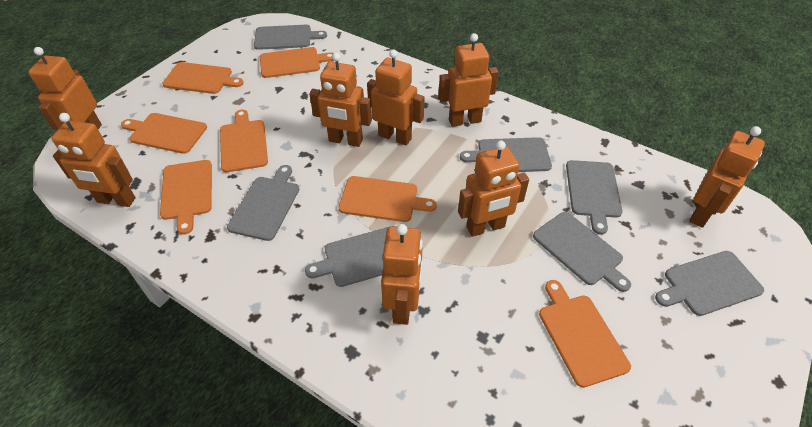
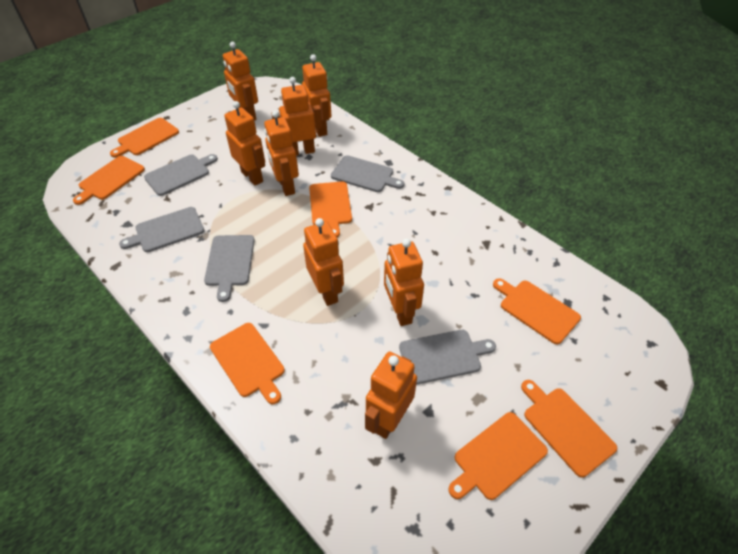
grey cutting board: [227,165,299,241] [254,25,327,50] [305,226,396,287] [460,137,552,172] [533,212,631,292] [566,160,622,235] [655,251,764,316] = 7 -> [119,207,205,252] [144,154,218,196] [204,235,255,302] [331,155,404,192] [399,330,496,385] = 5

